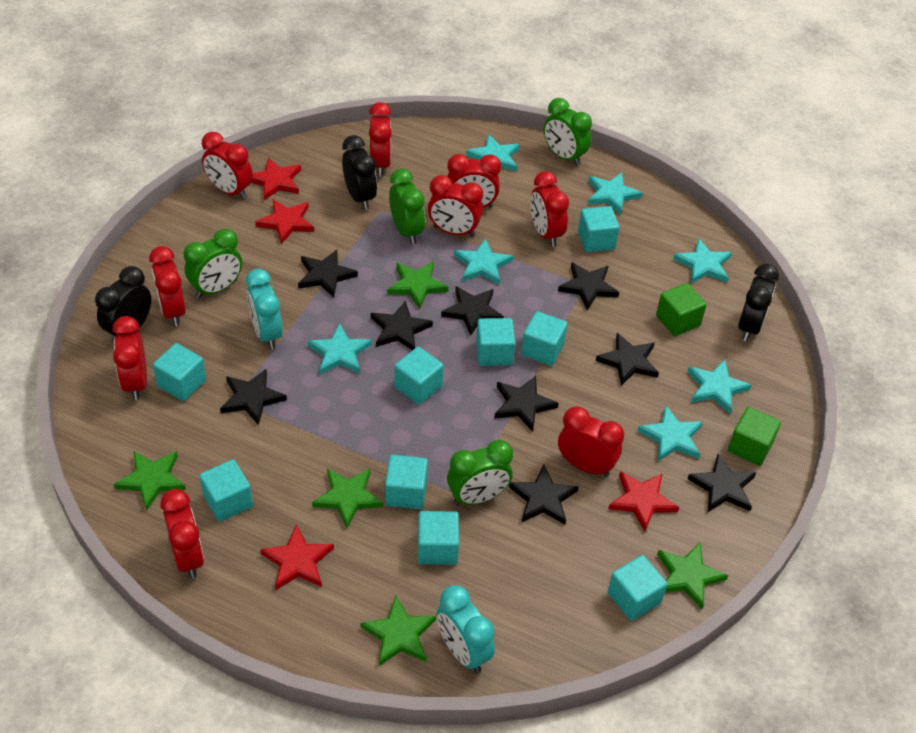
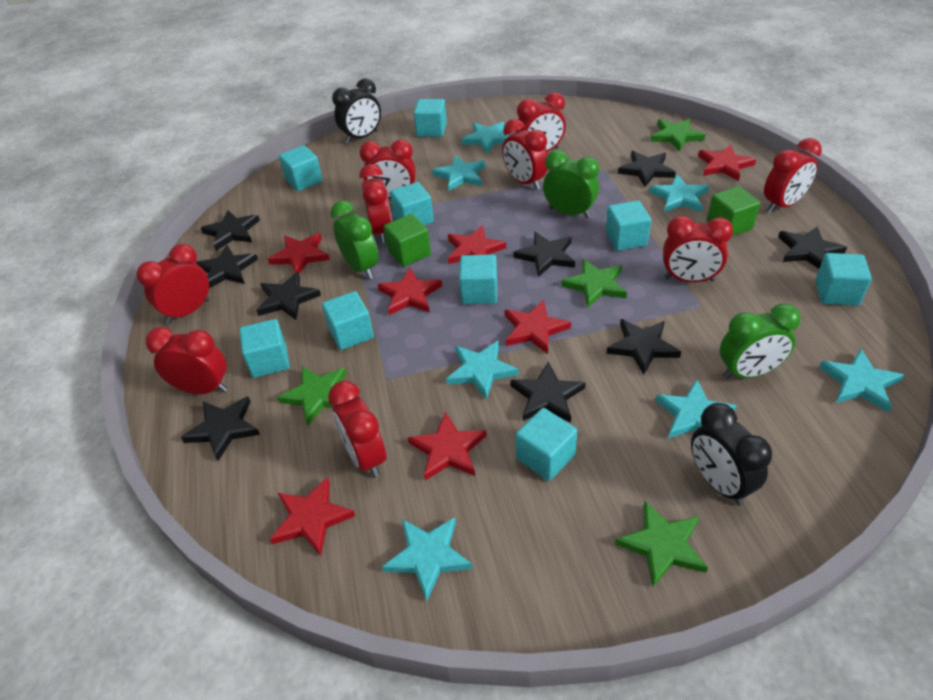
black clock: [95,266,151,344] [342,135,377,210] [738,264,779,341] = 3 -> [332,78,381,144] [691,403,772,506] = 2
green clock: [184,229,242,298] [389,169,425,245] [447,440,513,505] [544,98,592,166] = 4 -> [330,200,378,279] [543,150,599,218] [720,303,801,379] = 3
green star: [113,451,186,510] [312,469,383,528] [360,596,436,666] [387,262,449,309] [657,543,728,609] = 5 -> [277,366,346,426] [561,259,627,307] [615,501,708,587] [650,119,705,151] = 4
red star: [251,157,301,201] [255,199,314,244] [260,524,334,590] [608,471,679,531] = 4 -> [268,233,330,274] [270,477,355,556] [377,268,442,315] [408,412,487,480] [448,225,506,264] [505,300,571,354] [698,144,756,181] = 7
turquoise clock: [246,269,283,349] [436,585,495,673] = 2 -> none = 0

